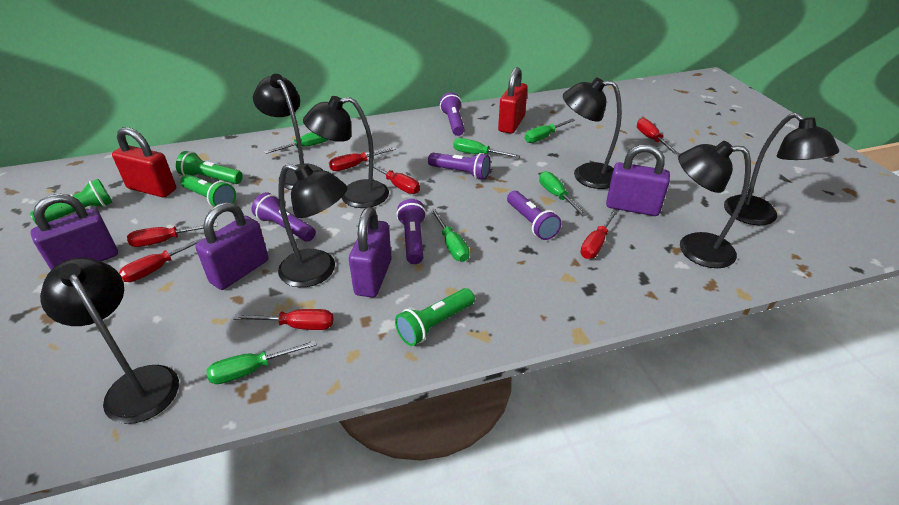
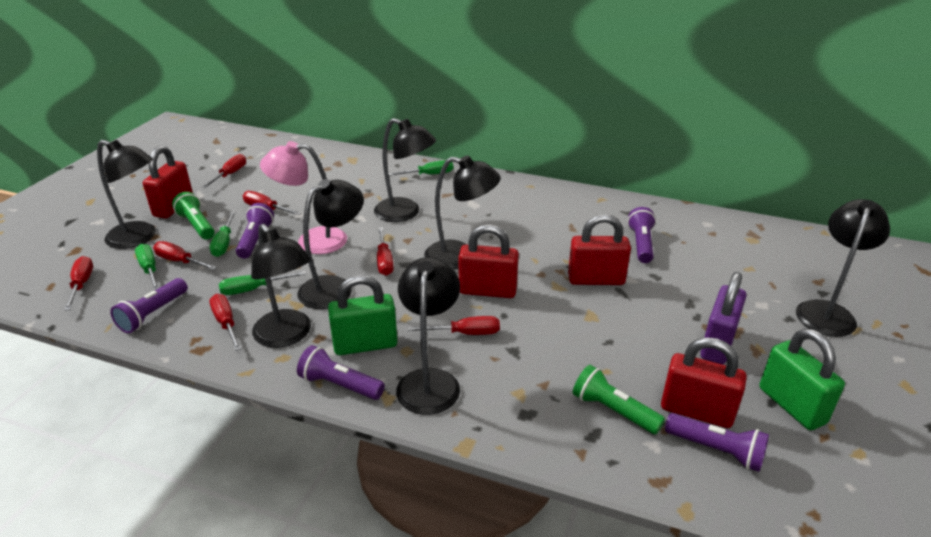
green flashlight: [30,179,112,223] [176,151,243,184] [180,174,236,208] [395,288,475,346] = 4 -> [172,192,215,240] [573,365,665,434] = 2
green padlock: none = 0 -> [328,275,398,355] [760,328,845,430] = 2
green screwdriver: [206,340,317,384] [264,132,328,154] [431,209,470,262] [453,138,520,158] [525,118,575,143] [539,171,587,216] = 6 -> [135,244,159,291] [209,211,235,257] [219,271,306,295] [388,160,453,176] = 4
pink lamp: none = 0 -> [260,141,347,254] = 1
purple padlock: [30,194,118,270] [195,202,268,290] [349,207,392,297] [606,144,670,216] = 4 -> [700,272,746,364] = 1
red padlock: [112,127,176,197] [498,67,528,134] = 2 -> [143,146,193,218] [459,224,519,298] [568,214,631,285] [661,337,747,428] = 4

